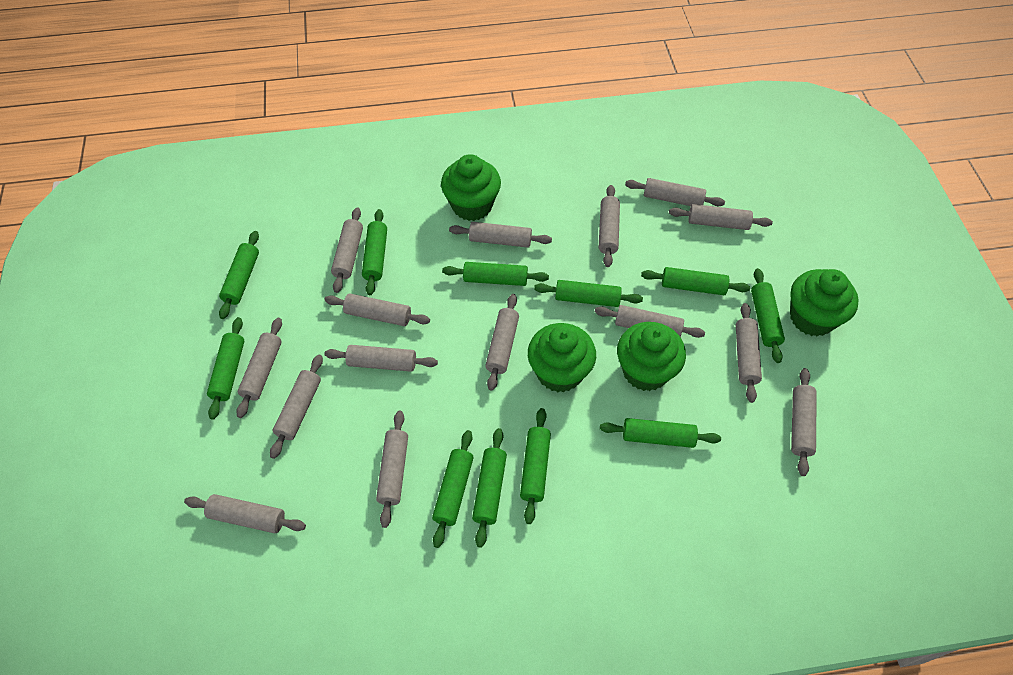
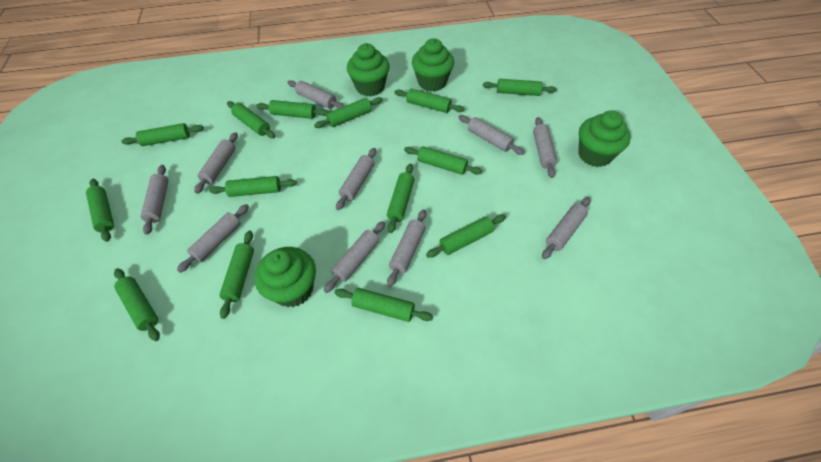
green rolling pin: [207,317,244,419] [219,231,259,319] [362,209,387,295] [432,430,474,548] [442,262,549,286] [472,428,507,548] [520,408,551,524] [534,280,643,307] [600,418,721,448] [641,267,750,295] [751,268,785,363] = 11 -> [86,179,114,242] [114,268,160,341] [121,123,204,146] [209,176,297,197] [219,231,254,319] [227,101,275,138] [256,100,329,119] [314,97,383,128] [335,288,433,322] [387,164,414,233] [394,89,464,113] [404,146,482,175] [426,214,506,258] [483,79,557,96] = 14
grey rolling pin: [184,494,306,533] [236,318,282,418] [270,355,323,459] [324,345,438,372] [325,294,430,326] [331,207,363,293] [376,411,408,528] [449,222,552,248] [485,294,519,391] [595,305,705,338] [599,185,620,267] [625,178,725,206] [669,204,773,230] [736,303,762,403] [791,368,817,476] = 15 -> [141,165,168,235] [177,204,249,272] [194,132,238,194] [288,80,344,109] [324,221,385,293] [336,148,376,210] [387,209,426,287] [459,115,525,155] [533,117,557,178] [542,197,591,259] = 10

